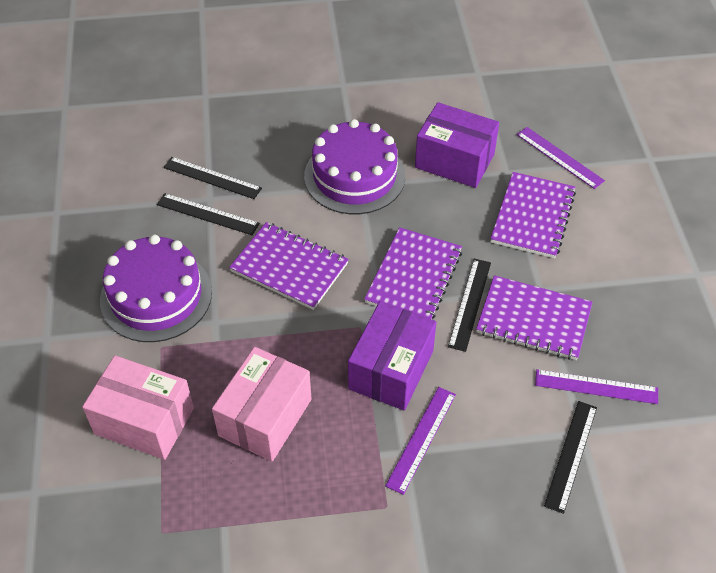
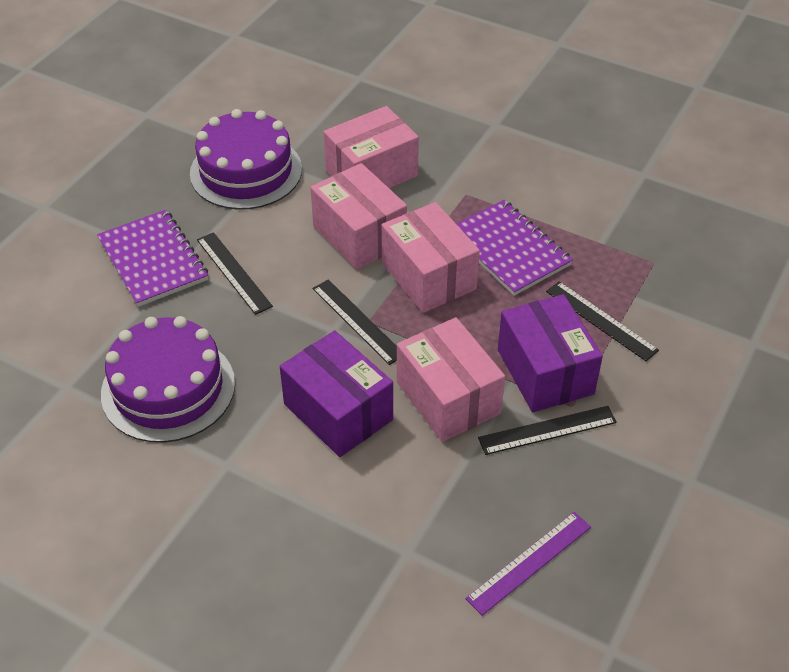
pink box: [82,355,194,460] [212,347,312,462] = 2 -> [310,163,407,270] [324,106,419,188] [381,202,480,313] [397,317,505,442] = 4
purple notebook: [229,222,349,310] [364,227,462,319] [476,275,592,360] [490,172,576,259] = 4 -> [97,210,208,307] [456,200,573,296] = 2
purple ruler: [385,387,456,495] [517,127,605,189] [535,369,658,404] = 3 -> [465,512,591,616] = 1

